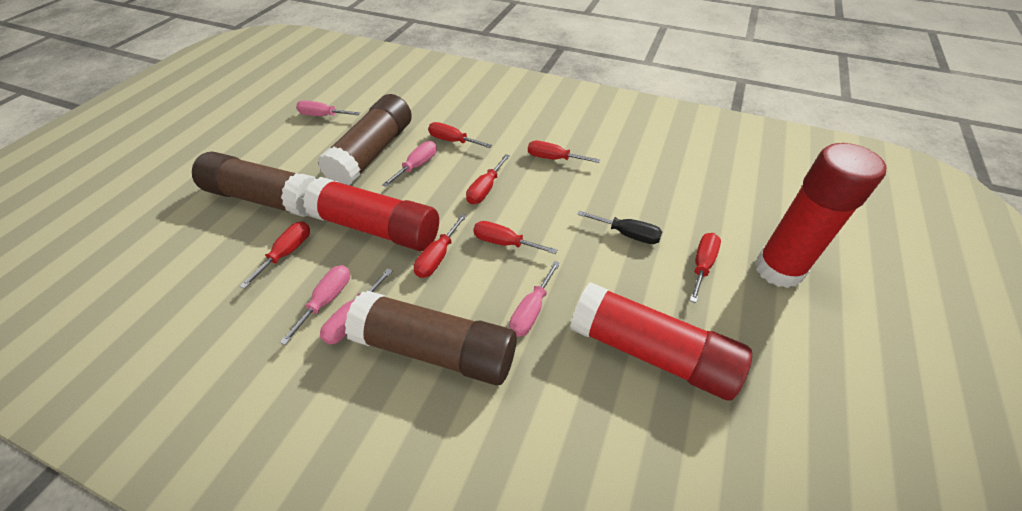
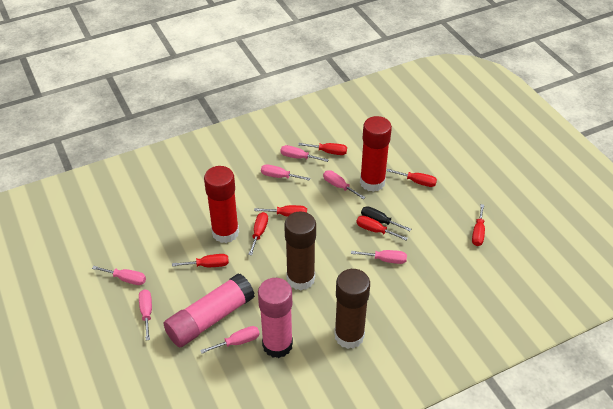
brown glue stick: [192,152,316,217] [318,94,412,186] [345,291,517,385] = 3 -> [284,211,316,290] [334,269,370,349] = 2
pink glue stick: none = 0 -> [164,273,255,347] [258,278,293,358] = 2
pink screwdriver: [280,265,350,345] [296,101,360,116] [320,268,393,345] [382,141,437,187] [509,261,560,337] = 5 -> [92,266,146,285] [139,289,152,341] [200,326,260,354] [261,164,310,181] [280,145,329,162] [323,170,365,199] [351,250,407,264] = 7
red glue stick: [303,177,439,251] [570,283,752,401] [755,143,887,288] = 3 -> [204,166,239,243] [360,116,392,192] = 2

